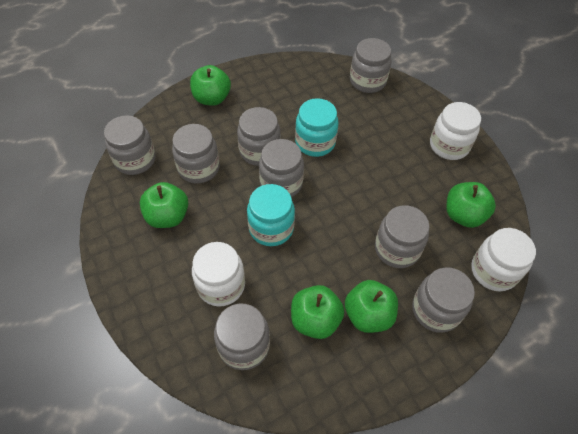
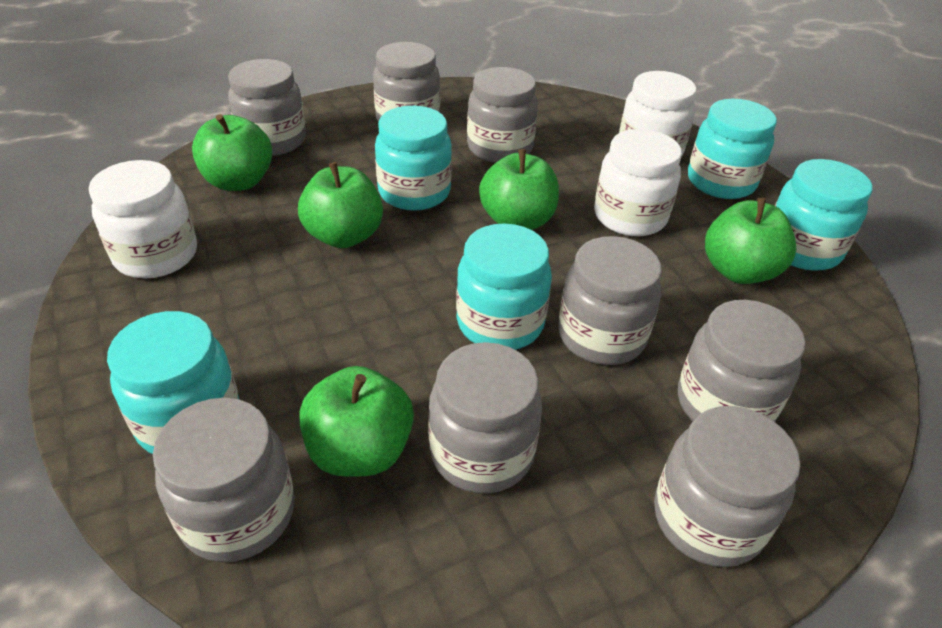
turquoise jar: [247,184,295,246] [295,98,339,157] = 2 -> [107,311,240,454] [375,106,452,211] [456,224,552,350] [688,99,777,199] [775,159,872,271] = 5

